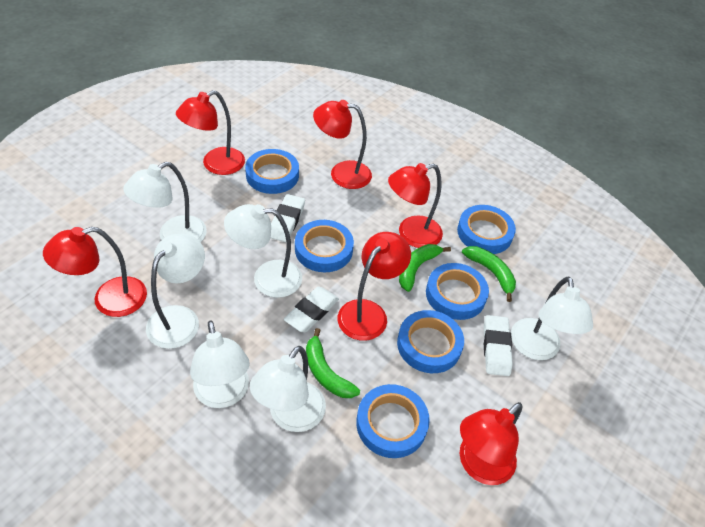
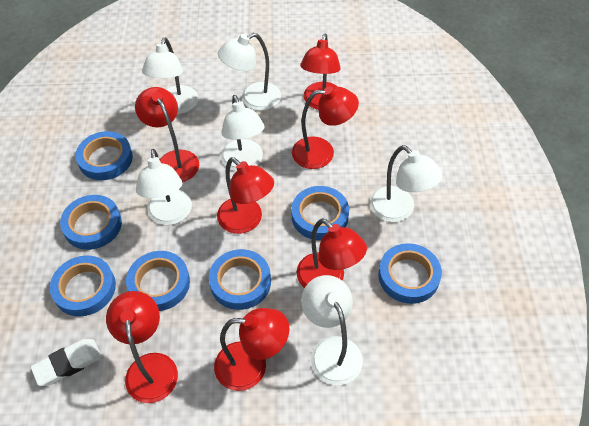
blue tape: [245,149,299,194] [295,220,354,272] [356,384,430,458] [397,310,464,373] [426,263,489,320] [457,205,516,254] = 6 -> [50,255,116,317] [60,195,122,250] [76,131,133,180] [126,251,190,311] [209,249,271,310] [291,186,349,240] [378,243,442,304] = 7
green banana: [306,328,360,398] [399,244,451,292] [462,246,516,302] = 3 -> none = 0
red lamp: [43,227,147,317] [176,90,245,175] [313,100,372,189] [338,232,411,341] [388,163,443,248] [460,402,523,485] = 6 -> [106,291,178,403] [135,87,199,182] [214,308,289,391] [217,157,274,234] [292,86,359,169] [297,218,367,288] [300,33,341,110] = 7
white eraser: [270,194,305,242] [284,286,339,332] [484,315,513,376] = 3 -> [31,339,102,386] = 1

